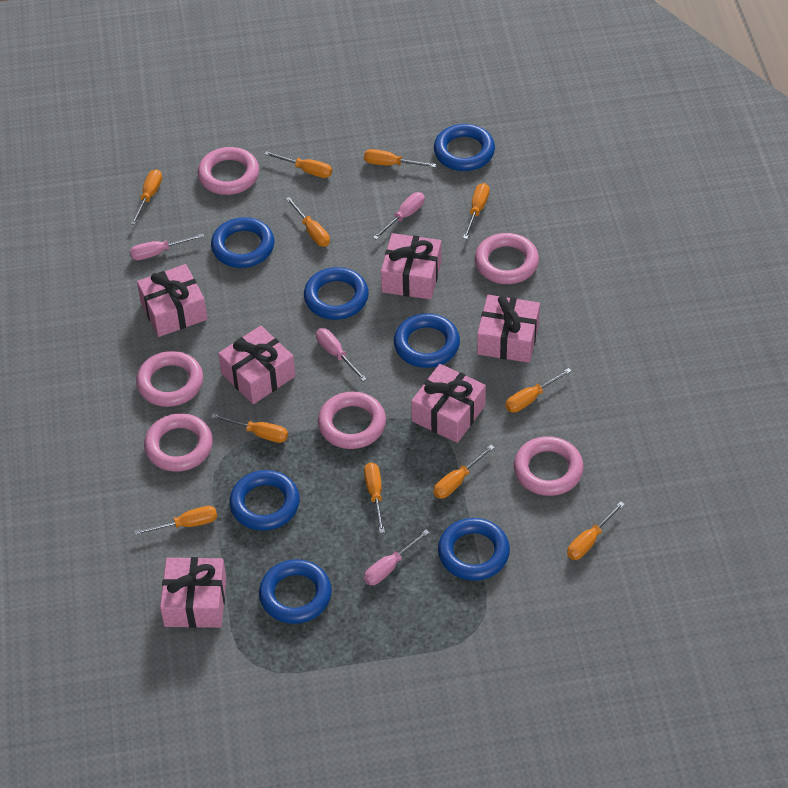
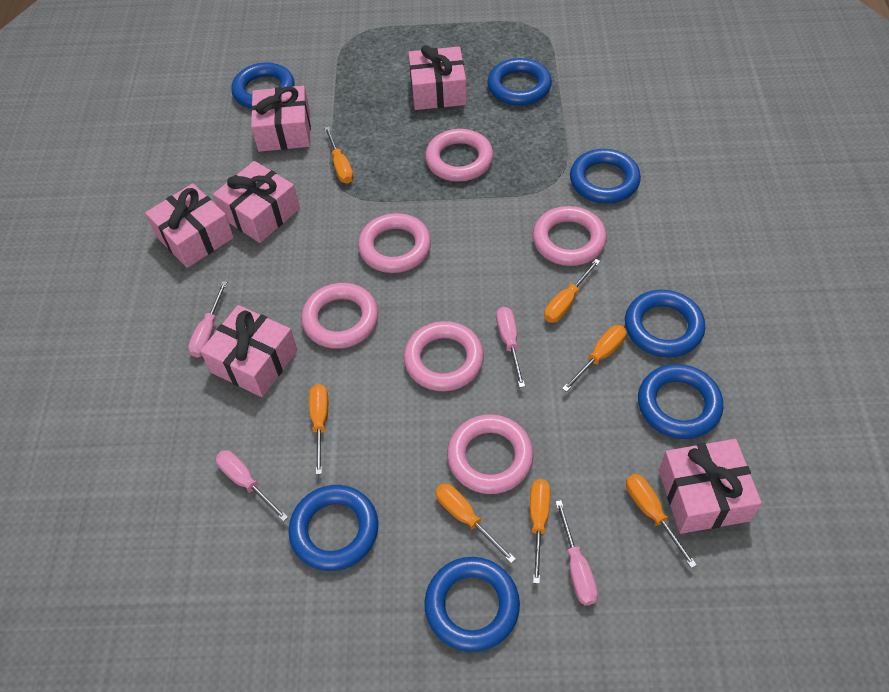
orange screwdriver: [131,169,162,225] [134,506,217,535] [211,414,288,443] [264,151,332,178] [286,197,330,246] [364,149,436,167] [364,462,385,533] [433,445,495,498] [463,183,489,239] [505,368,571,413] [567,502,625,560] = 11 -> [309,384,328,475] [324,127,354,183] [436,484,516,563] [530,479,550,584] [544,259,600,323] [562,325,626,392] [626,474,697,568] = 7

